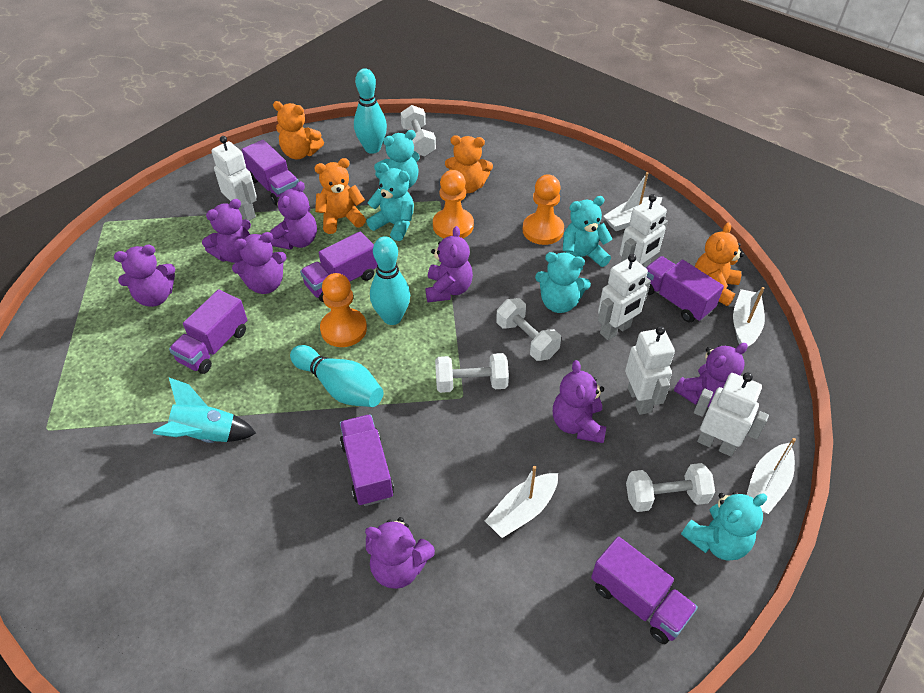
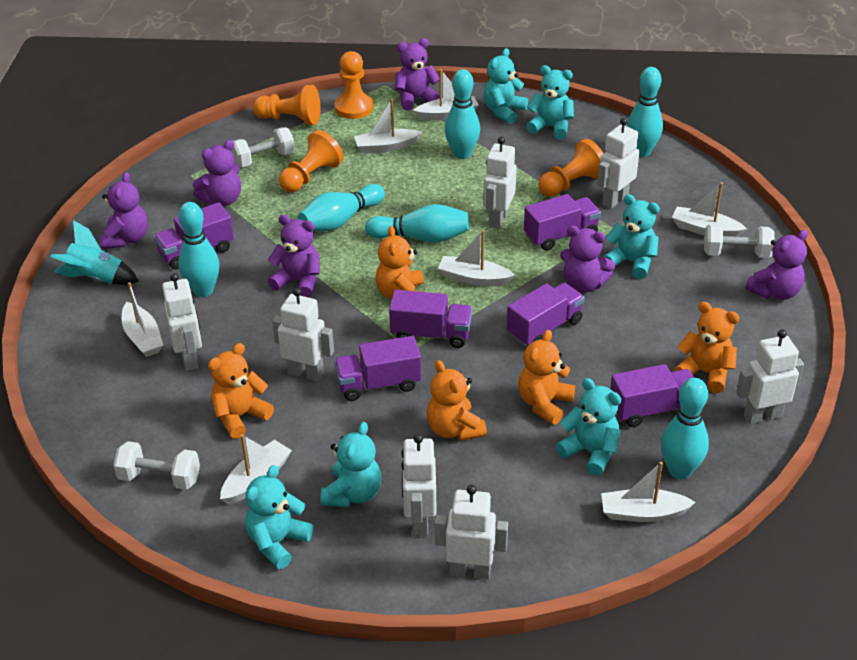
orange pawn: [320,273,367,347] [433,170,474,238] [522,174,564,245] = 3 -> [253,85,321,125] [279,130,343,192] [334,51,373,119] [538,139,604,197] = 4
orange teddy bear: [273,101,324,159] [314,158,366,234] [445,135,493,193] [695,222,744,306] = 4 -> [208,343,274,439] [376,226,424,300] [427,360,487,441] [518,330,575,425] [674,302,740,393] = 5
purple teddy bear: [114,245,175,307] [202,199,251,263] [232,232,287,294] [270,181,317,250] [365,517,435,589] [426,226,473,302] [553,360,606,443] [674,343,748,407] = 8 -> [100,172,148,249] [193,140,241,206] [268,215,320,298] [395,38,440,111] [560,226,615,293] [745,230,808,300] = 6
turquoise bowling pin: [290,345,383,407] [354,68,387,154] [370,236,410,325] = 3 -> [178,202,220,297] [298,184,385,231] [365,204,469,243] [445,69,480,159] [627,67,663,157] [661,378,709,479] = 6
turquoise teddy bear: [366,163,414,241] [374,130,420,189] [535,252,591,313] [563,196,613,272] [681,492,767,561] = 5 -> [245,465,313,569] [321,422,381,507] [484,48,528,124] [526,65,574,140] [556,378,621,476] [604,194,660,279] = 6
white boat: [485,466,558,538] [604,172,662,231] [733,287,765,347] [747,438,796,514] = 4 -> [122,282,163,357] [220,434,292,504] [354,99,422,154] [413,69,479,121] [438,230,515,286] [601,462,695,522] [672,182,747,237] = 7
white dumbbell: [401,105,436,157] [435,353,509,393] [496,298,561,361] [626,463,715,512] = 4 -> [113,441,200,490] [231,127,295,167] [704,224,775,258] = 3
white robot: [212,136,257,221] [598,254,651,340] [620,194,668,268] [625,326,675,415] [694,372,769,457] = 5 -> [162,273,202,371] [272,288,334,382] [401,434,436,536] [435,485,508,580] [483,137,517,229] [597,118,639,209] [736,330,804,424] = 7

